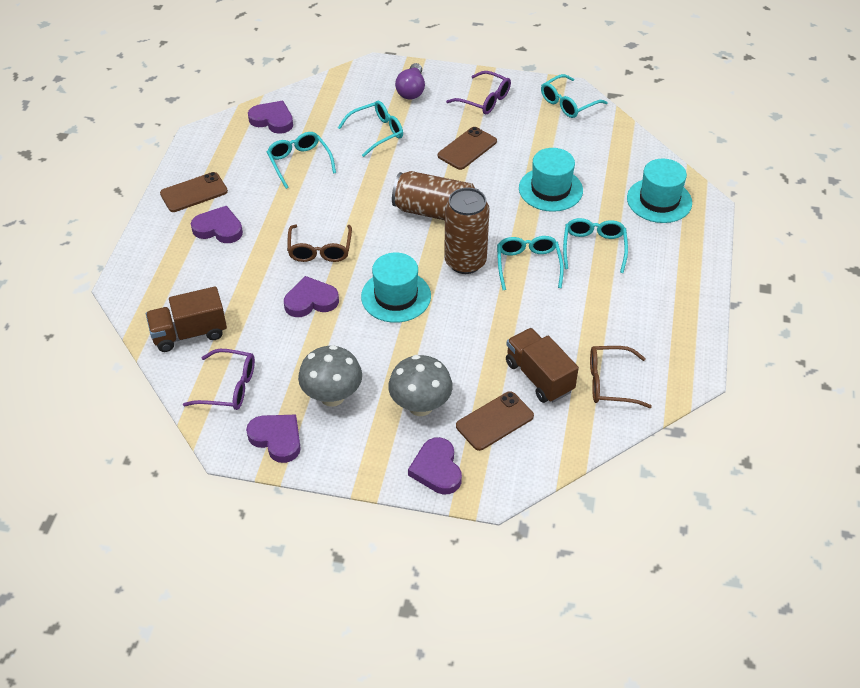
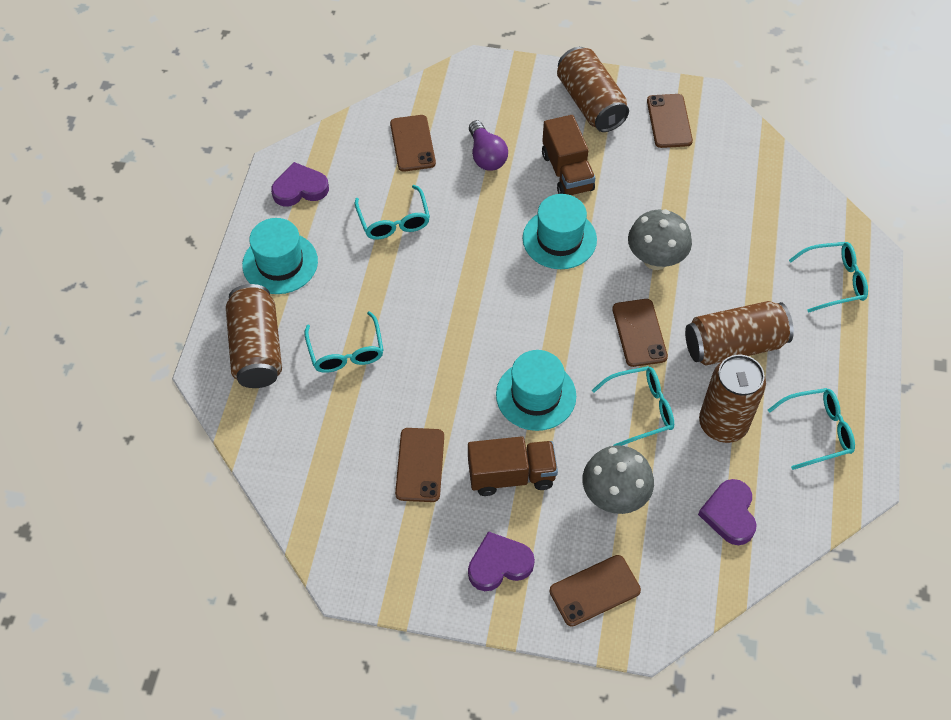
brown can: [392,171,479,220] [444,187,490,274] = 2 -> [226,284,282,388] [557,47,629,132] [685,301,794,365] [699,355,766,443] = 4
brown glasses: [287,225,352,262] [590,346,652,408] = 2 -> none = 0
brown phone: [160,172,228,212] [438,127,497,170] [456,391,534,451] = 3 -> [390,115,436,172] [395,428,444,502] [550,555,641,627] [612,299,668,367] [647,94,693,148] = 5
purple glasses: [183,349,255,410] [446,71,511,114] = 2 -> none = 0
purple heart: [191,206,243,243] [246,415,301,463] [248,101,293,134] [284,276,339,317] [408,437,462,494] = 5 -> [271,162,329,207] [468,531,535,591] [698,479,757,545] = 3

